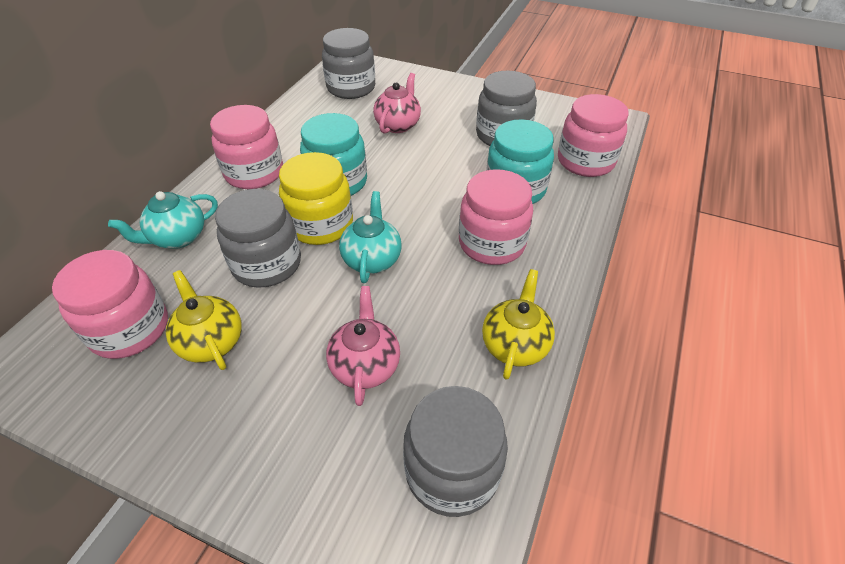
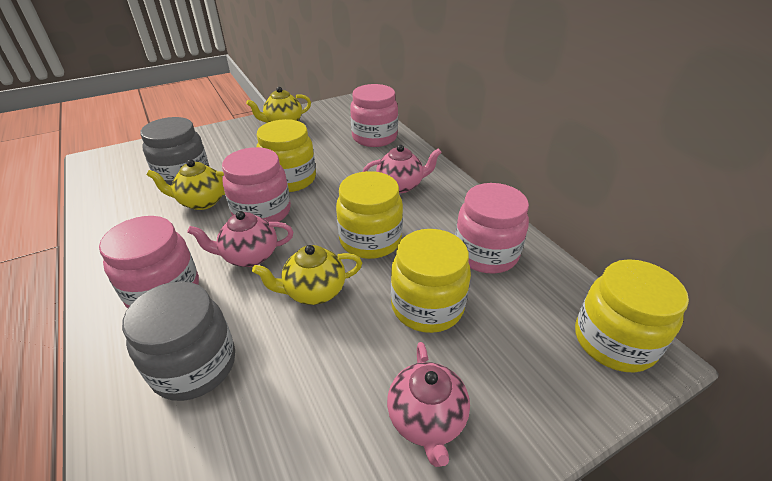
grey jar: [215,189,301,288] [322,28,375,99] [403,386,508,517] [476,71,537,146] = 4 -> [122,281,235,401] [140,117,209,185] = 2
pink teapot: [326,286,400,406] [373,73,421,134] = 2 -> [187,211,293,267] [363,145,442,193] [387,342,470,467] = 3
turquoise jar: [300,113,367,196] [486,119,554,204] = 2 -> none = 0
turquoise teapot: [108,191,218,249] [339,191,401,283] = 2 -> none = 0
yellow jar: [279,152,353,245] = 1 -> [257,119,316,192] [336,171,403,259] [391,229,471,333] [575,259,689,372] = 4
yellow teapot: [166,270,242,370] [482,269,555,380] = 2 -> [146,159,225,210] [246,87,311,123] [252,245,362,305] = 3

